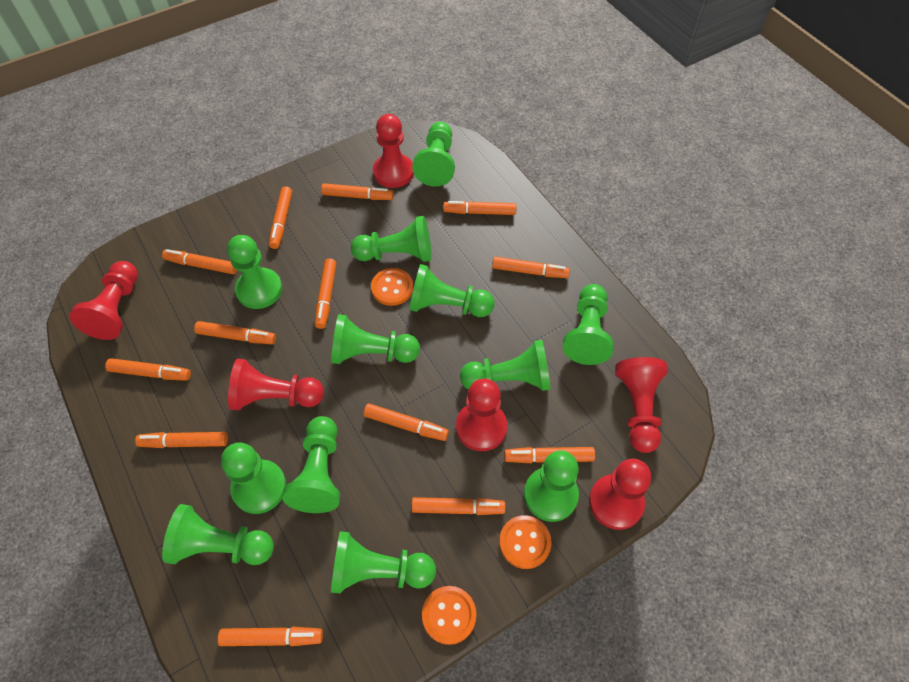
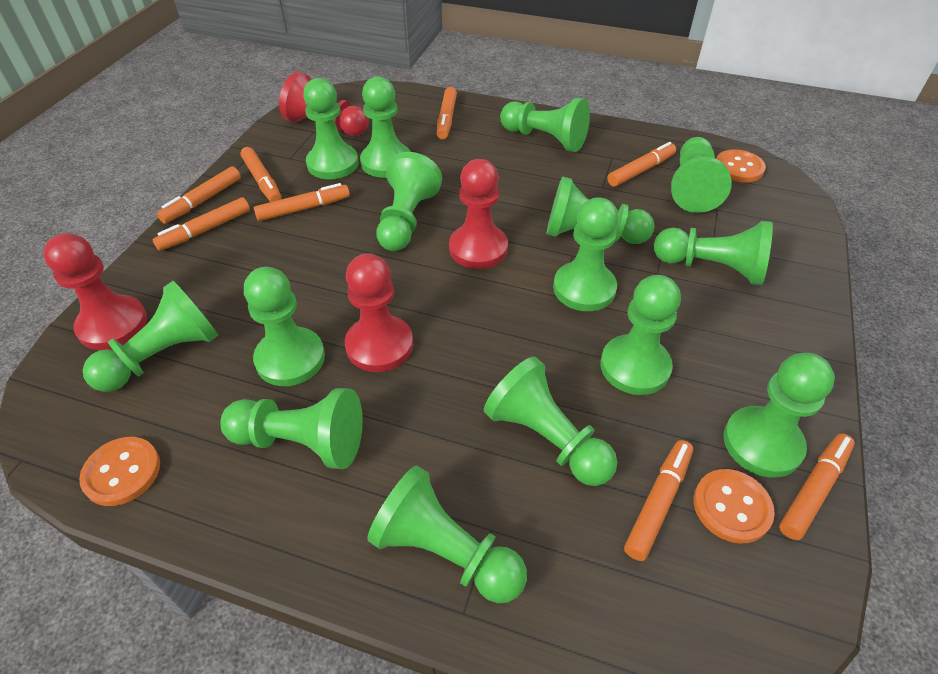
green pawn: [162,504,274,565] [221,442,286,514] [227,235,282,309] [283,416,340,513] [331,314,420,364] [331,531,436,593] [351,216,432,262] [409,264,495,317] [412,122,455,187] [460,340,551,391] [524,450,579,522] [563,284,614,365] = 12 -> [83,281,219,392] [220,388,363,469] [244,267,325,386] [303,78,359,179] [360,76,411,178] [367,466,527,603] [376,152,442,251] [484,356,617,486] [500,98,590,152] [547,177,655,244] [553,198,619,311] [600,275,681,395] [654,221,773,285] [671,137,732,213] [724,353,835,478] = 15
orange marker: [105,358,191,381] [135,432,228,448] [162,249,237,274] [194,321,276,344] [218,627,323,646] [269,186,292,249] [315,258,336,329] [321,183,393,200] [364,403,449,441] [411,497,505,515] [443,201,517,215] [492,256,570,278] [504,447,595,463] = 13 -> [153,197,250,251] [157,166,241,224] [240,147,282,202] [254,183,350,221] [437,87,457,139] [608,142,676,187] [624,440,693,561] [779,434,855,540] = 8
red pawn: [69,261,138,340] [228,359,324,410] [373,114,414,188] [456,379,507,451] [589,459,651,530] [615,357,668,453] = 6 -> [43,233,147,350] [279,71,369,136] [345,253,413,372] [449,159,508,269] = 4

